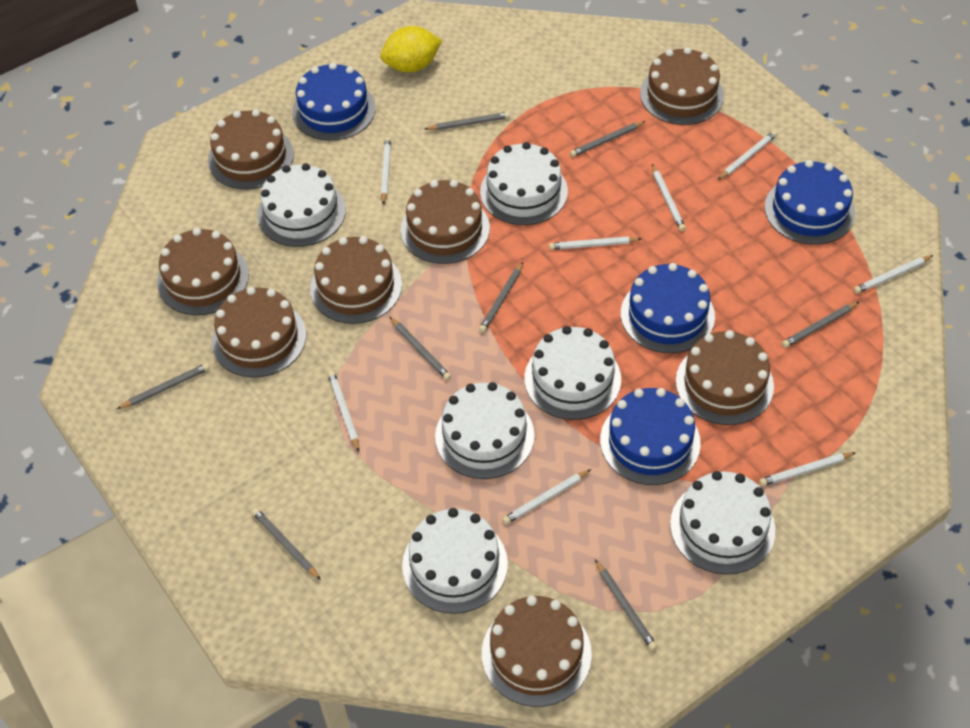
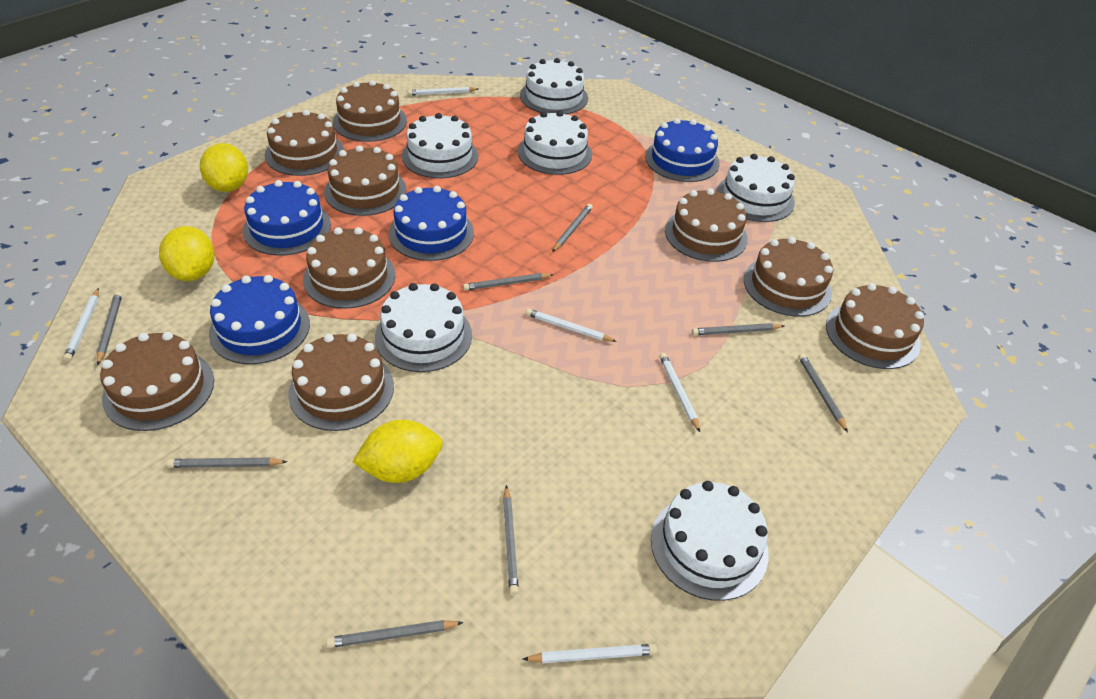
brown cake: [157,228,249,315] [208,109,294,190] [212,287,306,378] [310,236,402,324] [401,180,490,264] [482,595,592,707] [640,47,724,125] [676,330,774,425] = 8 -> [100,332,214,431] [265,110,344,176] [288,333,394,431] [303,227,395,309] [324,145,406,216] [333,80,407,142] [665,188,748,262] [744,237,833,317] [826,283,924,369] = 9
white pencil: [328,371,359,452] [381,137,391,205] [502,469,591,524] [549,236,641,250] [652,164,686,231] [718,131,777,180] [759,452,856,486] [854,255,934,294] = 8 -> [63,288,99,362] [408,87,478,96] [522,644,657,663] [526,308,617,342] [659,353,700,432] = 5
yellow lemon: [380,26,442,72] = 1 -> [159,226,215,281] [200,143,248,192] [352,420,443,483] = 3

